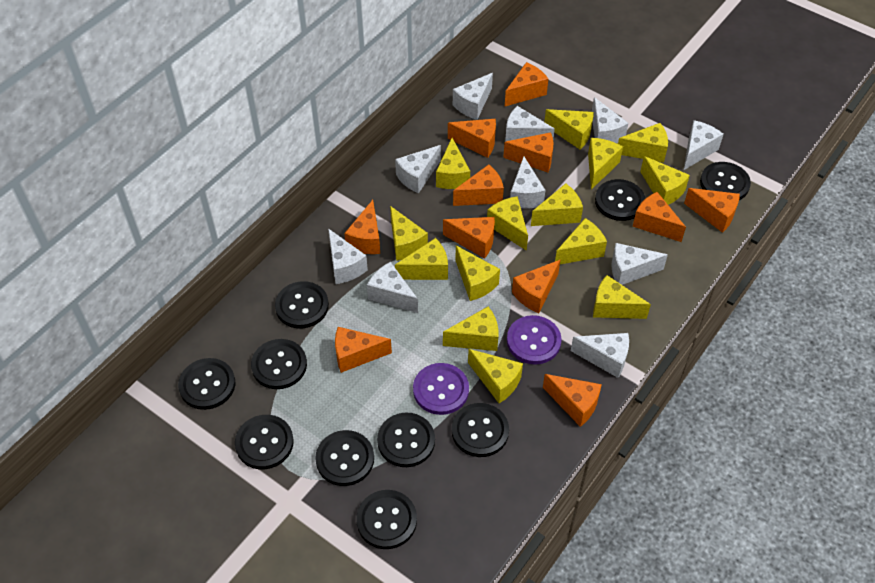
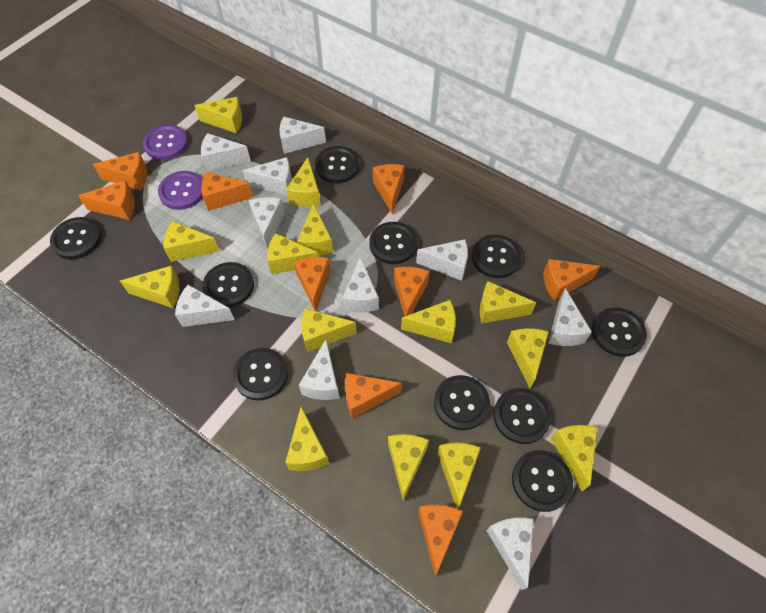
orange cheese: [335,327,392,373] [344,200,380,254] [443,217,495,259] [448,119,496,158] [453,164,504,206] [503,132,553,172] [505,62,548,106] [512,259,561,313] [543,374,602,427] [633,192,686,242] [684,188,740,233] = 11 -> [78,180,135,220] [93,152,147,190] [201,172,253,211] [294,257,330,311] [345,373,402,419] [373,164,404,214] [394,267,430,317] [418,504,463,576] [543,259,601,301] = 9

